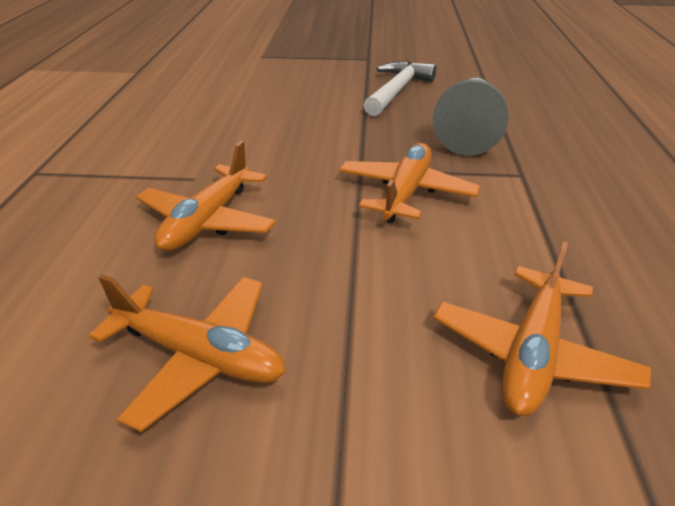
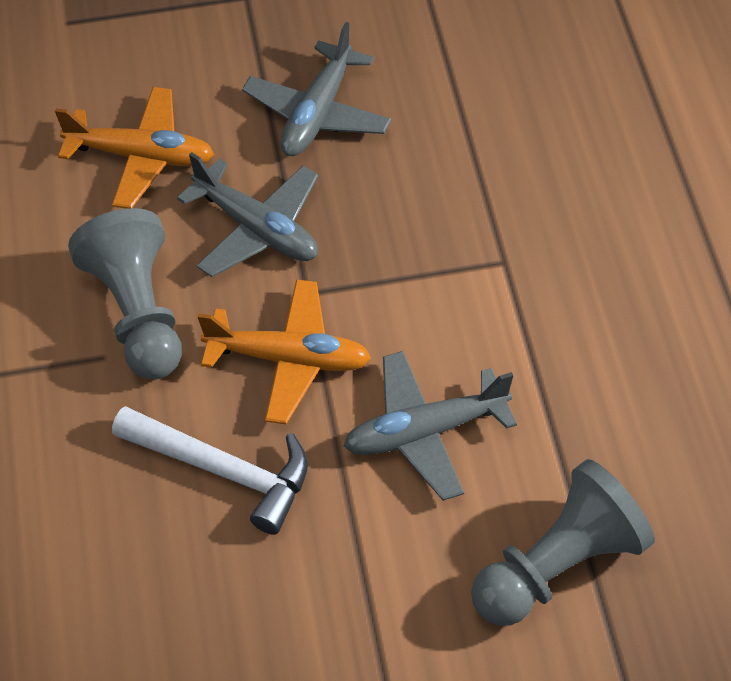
grey pawn: [433,77,509,156] = 1 -> [68,208,182,379] [471,459,655,626] = 2
grey plane: none = 0 -> [177,152,318,277] [242,22,391,156] [344,351,517,501] = 3
orange plane: [89,275,286,432] [136,141,276,252] [339,143,480,223] [433,242,651,416] = 4 -> [55,87,214,209] [198,279,371,424] = 2

